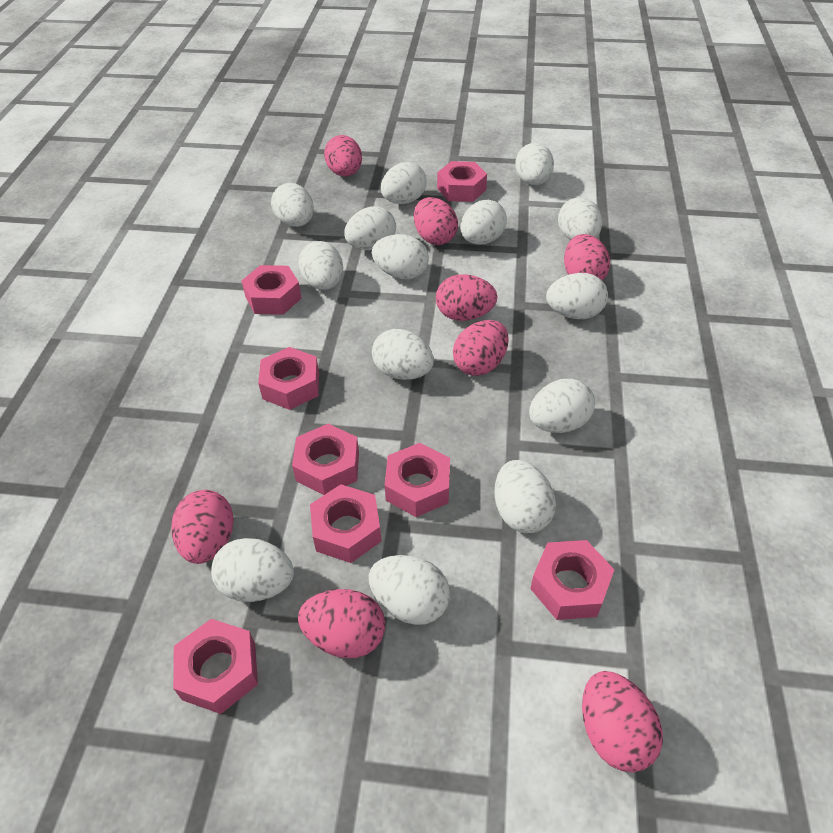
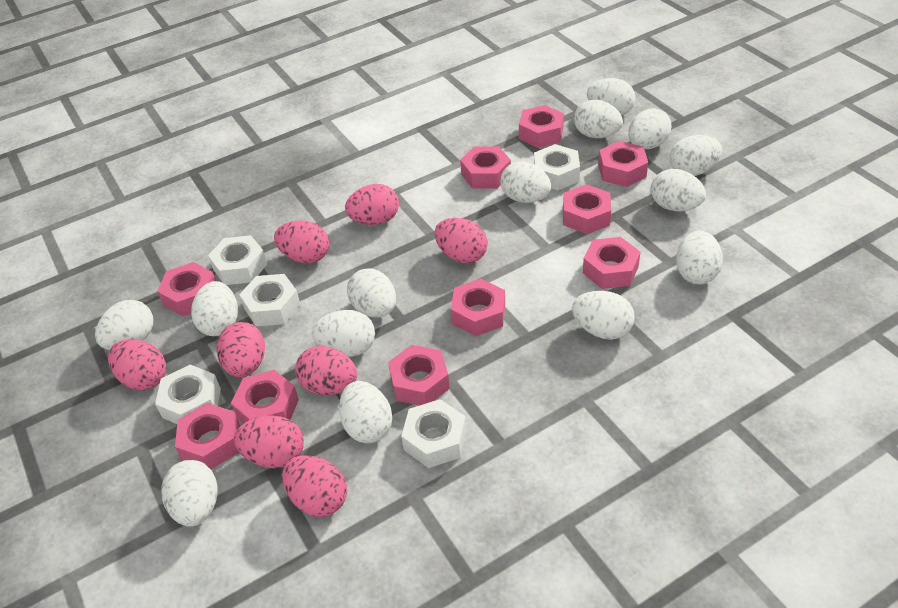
pink nut: [173,619,258,714] [242,265,302,315] [258,347,319,410] [292,424,359,495] [310,484,382,563] [385,443,450,517] [437,161,487,202] [530,540,615,620] = 8 -> [157,262,216,317] [175,403,240,469] [231,370,299,423] [388,345,450,405] [451,279,505,336] [460,146,511,188] [519,105,564,148] [563,184,611,234] [583,237,641,289] [598,141,648,187] = 10
white nut: none = 0 -> [155,365,221,424] [208,235,267,285] [239,274,301,326] [401,399,466,468] [534,144,580,190] = 5

